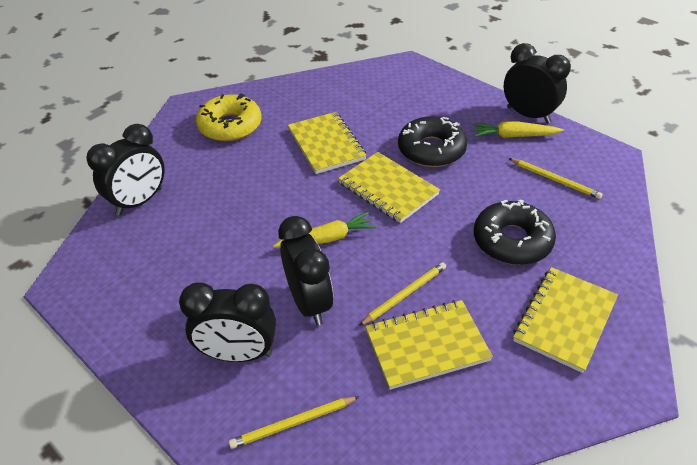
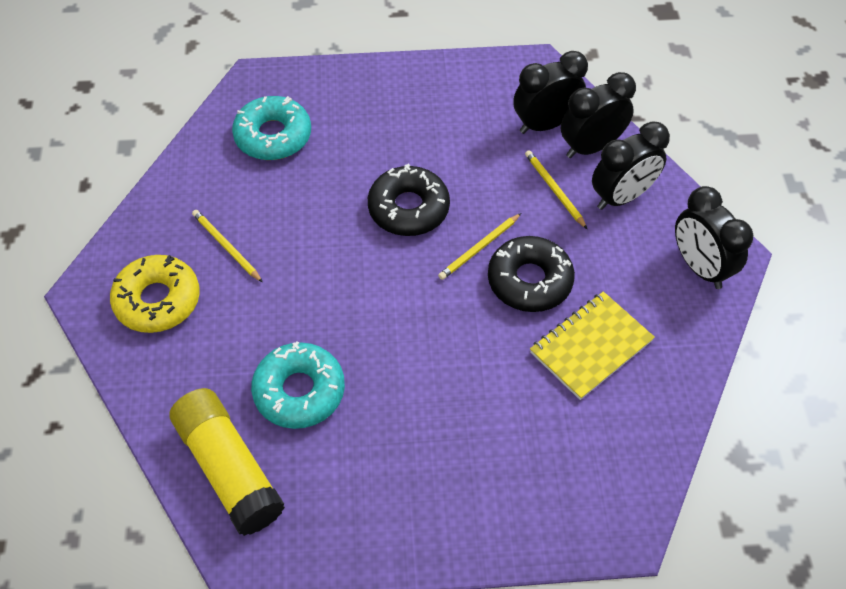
turquoise donut: none = 0 -> [232,96,311,160] [251,341,345,429] = 2
yellow carrot: [273,212,377,248] [472,122,564,138] = 2 -> none = 0
yellow glue stick: none = 0 -> [169,388,285,536] = 1
yellow notebook: [288,112,367,174] [338,152,440,223] [365,300,493,390] [513,267,618,373] = 4 -> [530,291,655,400] = 1

